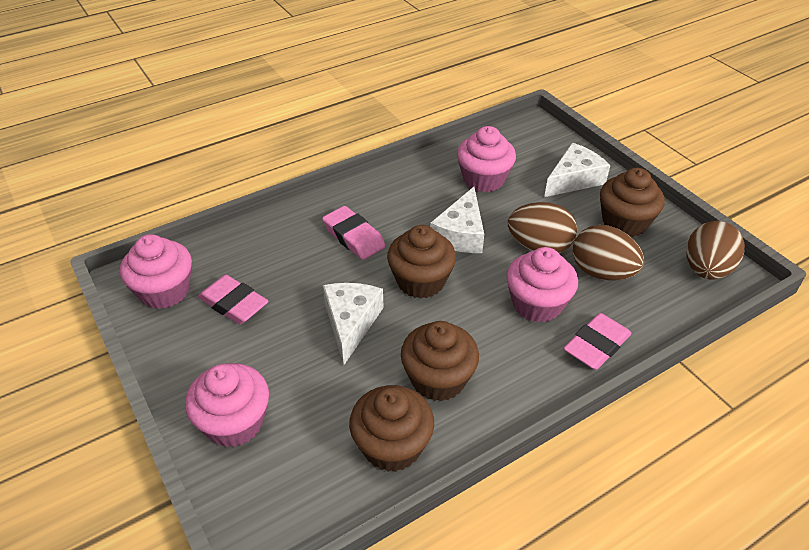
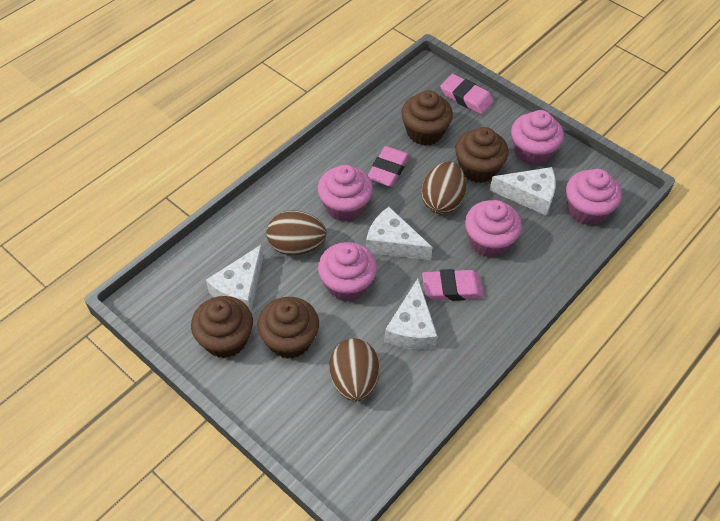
pink cupcake: [120,234,192,309] [185,363,269,447] [457,126,516,192] [506,247,578,322] = 4 -> [318,165,373,221] [318,242,377,301] [465,200,522,257] [511,110,564,166] [566,169,622,225] = 5
white cheese: [323,283,384,365] [430,187,484,253] [544,143,610,197] = 3 -> [206,244,263,311] [366,207,433,260] [384,279,438,350] [490,167,556,216] = 4

